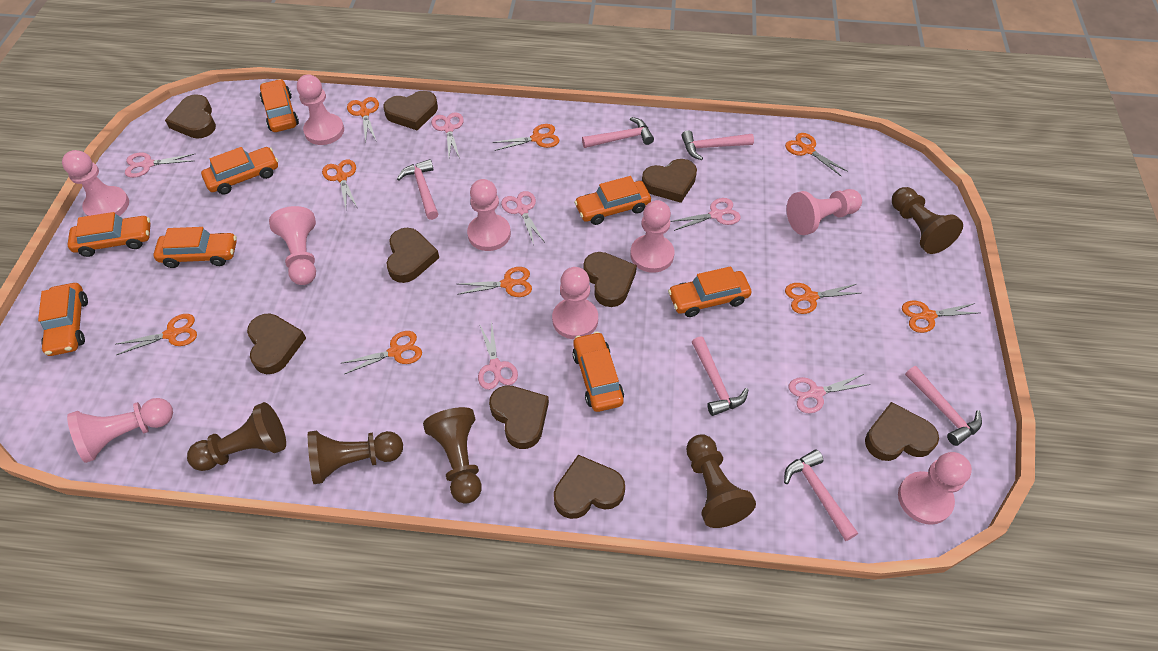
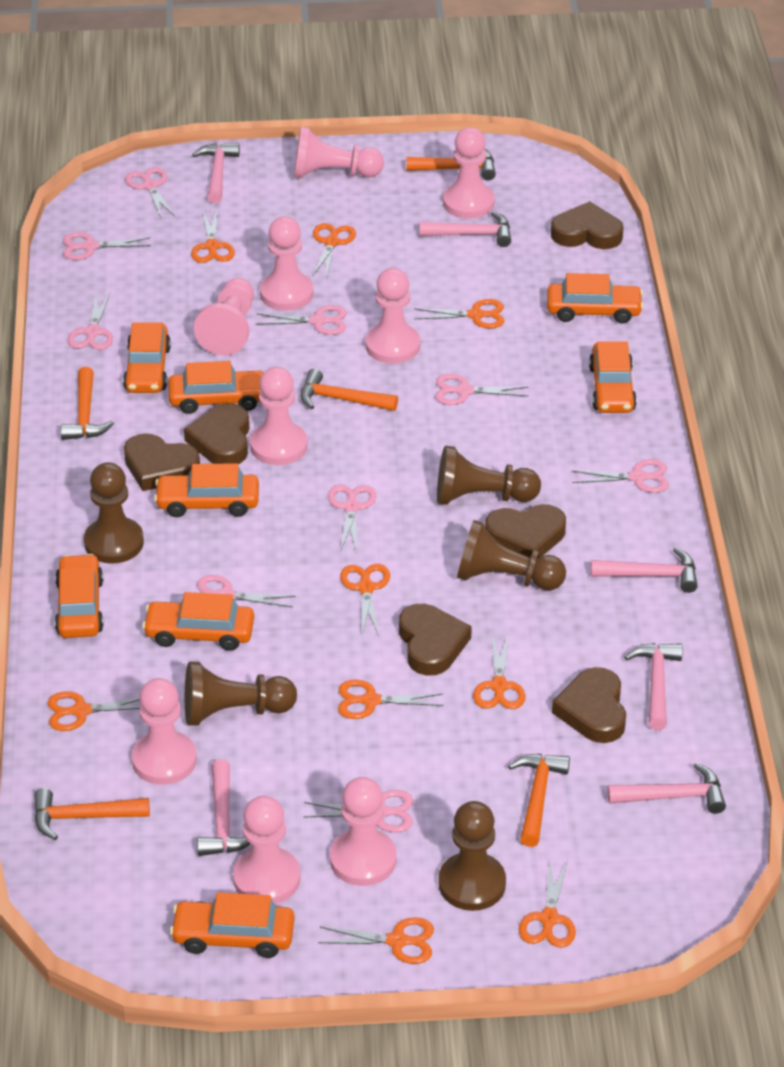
brown heart: [165,94,216,139] [247,313,306,374] [384,91,438,131] [386,228,439,283] [489,385,549,449] [554,455,625,519] [583,252,637,307] [642,159,697,203] [865,402,939,461] = 9 -> [124,433,200,491] [184,403,249,464] [399,604,472,675] [485,504,566,559] [551,201,624,249] [552,667,626,743] = 6
orange hammer: none = 0 -> [34,788,150,840] [61,367,114,440] [300,369,398,411] [406,149,496,180] [508,754,570,847] = 5
pink scissors: [125,152,194,178] [431,112,464,158] [478,322,518,390] [501,191,545,245] [670,198,741,231] [789,374,871,413] = 6 -> [63,232,151,260] [68,293,113,350] [125,167,175,217] [197,575,296,607] [256,305,347,335] [304,790,413,833] [328,485,376,553] [435,374,529,405] [572,459,669,493] = 9

